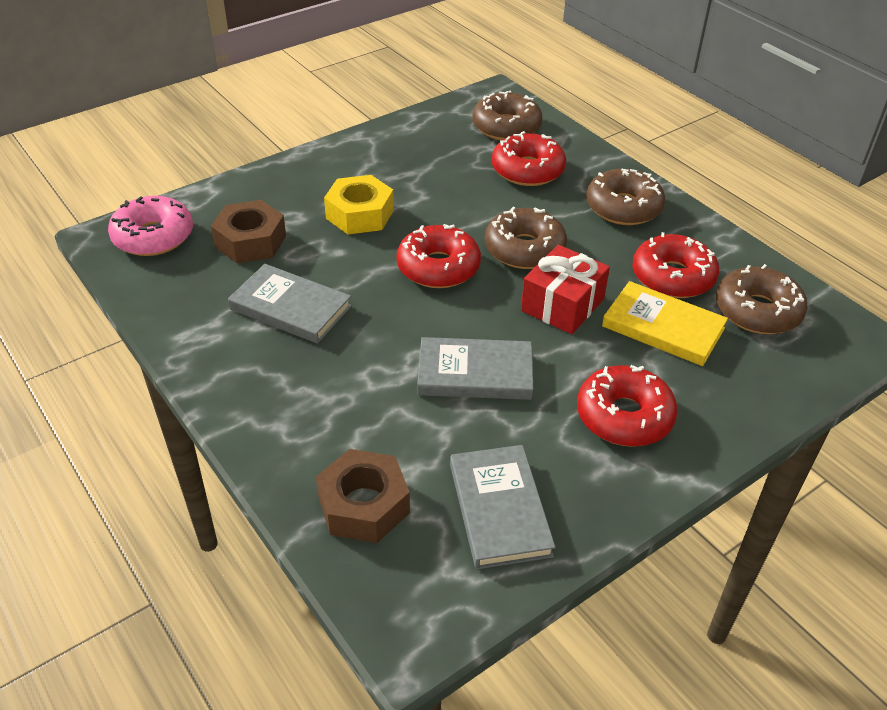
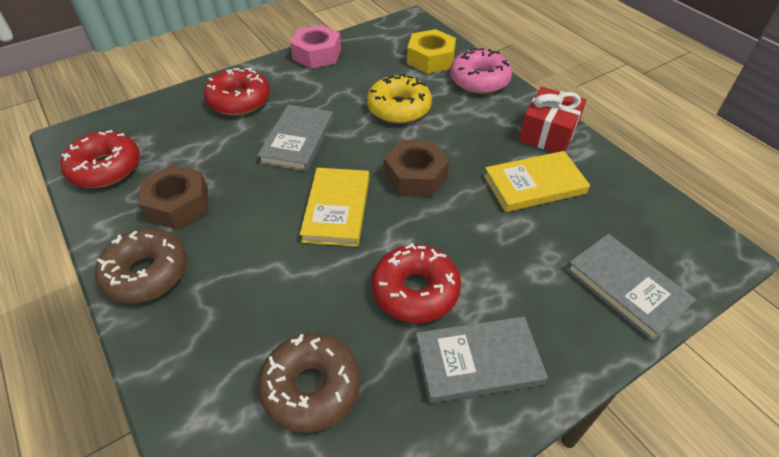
brown donut: [472,91,543,141] [485,207,567,269] [586,169,665,225] [716,264,807,334] = 4 -> [95,228,187,303] [258,333,361,433] = 2
pink nut: none = 0 -> [290,25,341,69] = 1
red donut: [397,224,481,288] [492,131,566,186] [577,365,678,447] [633,232,719,298] = 4 -> [60,130,140,188] [204,68,270,116] [372,243,461,323] = 3
yellow book: [602,281,728,366] = 1 -> [299,168,369,247] [484,151,590,212] = 2
yellow donut: none = 0 -> [367,73,432,124] = 1

